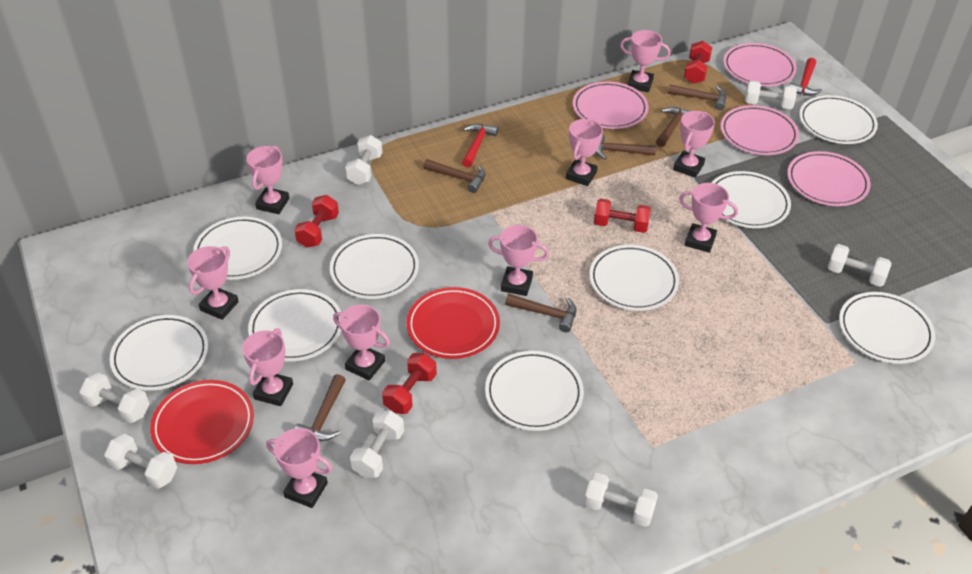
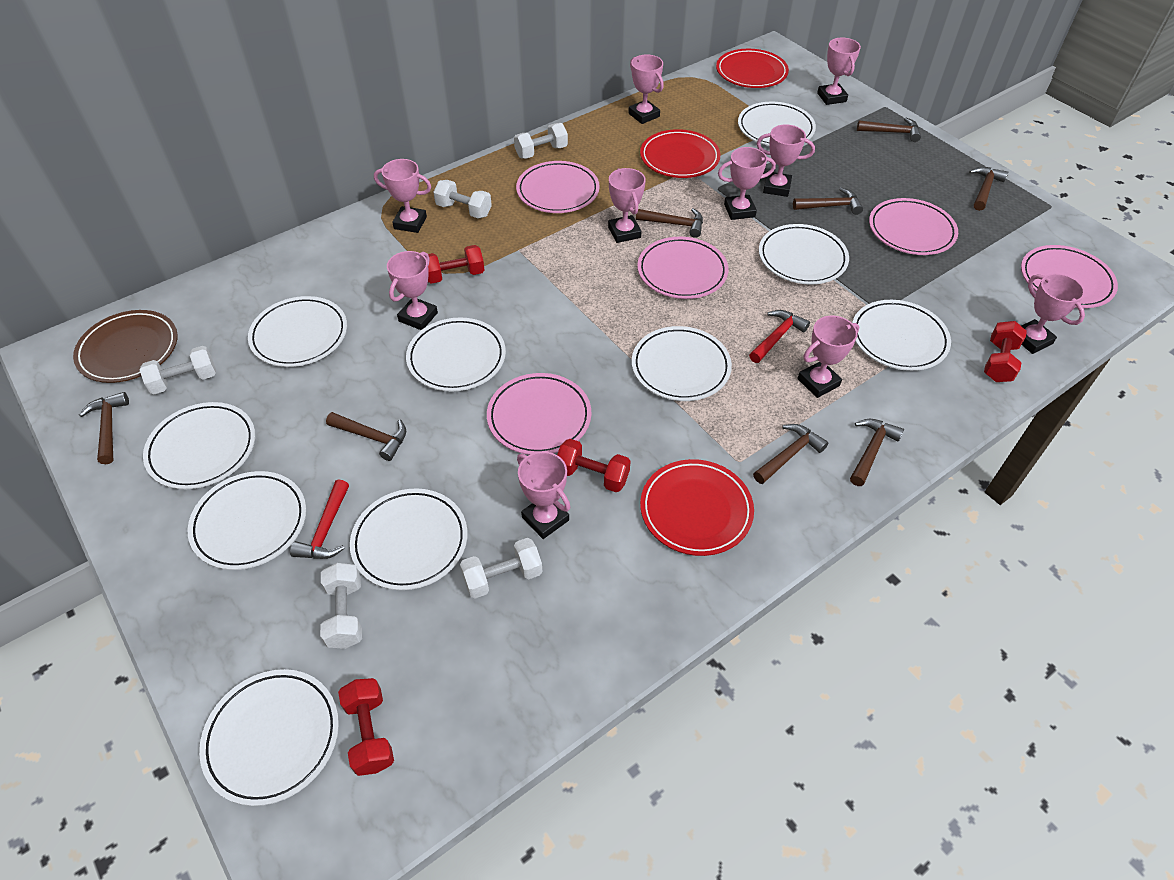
brown hammer: [295,374,346,441] [423,159,485,193] [505,294,577,332] [596,134,656,160] [656,107,689,147] [668,84,726,110] = 6 -> [79,392,129,464] [326,412,406,461] [636,208,703,238] [753,424,828,484] [793,188,863,215] [850,419,904,486] [857,118,921,142] [969,167,1008,211] = 8
brown plate: none = 0 -> [73,310,177,383] = 1
pink plate: [573,82,648,129] [720,105,799,155] [723,43,797,86] [787,151,871,206] = 4 -> [487,373,591,455] [516,161,600,213] [637,237,728,299] [869,198,958,255] [1021,245,1118,308] = 5
red plate: [150,380,254,464] [407,287,500,359] = 2 -> [640,129,720,178] [640,459,754,556] [716,49,789,88] = 3
white dumbbell: [79,373,149,423] [104,434,178,489] [345,135,382,185] [350,411,404,478] [584,473,658,527] [745,80,797,109] [827,244,891,287] = 7 -> [140,346,216,394] [320,563,362,649] [433,180,492,218] [460,538,543,598] [514,123,568,159] = 5
white plate: [110,315,208,390] [193,217,282,280] [248,289,341,361] [330,234,419,299] [485,351,584,431] [589,245,679,311] [711,171,791,228] [799,95,878,144] [839,292,935,364] = 9 -> [143,402,255,489] [188,471,306,570] [199,669,339,806] [248,296,347,367] [350,488,467,590] [406,317,506,392] [632,326,732,401] [738,102,816,146] [759,224,849,285] [852,300,951,371] = 10

